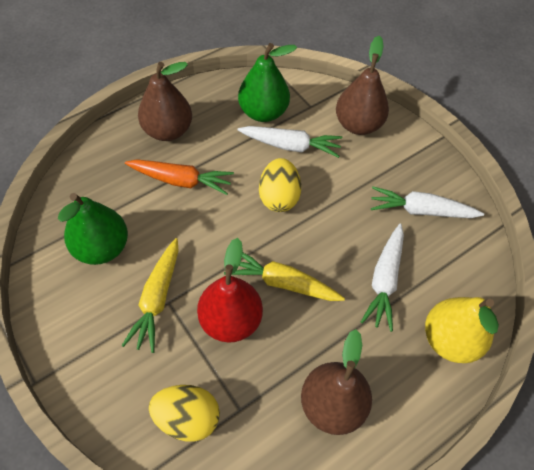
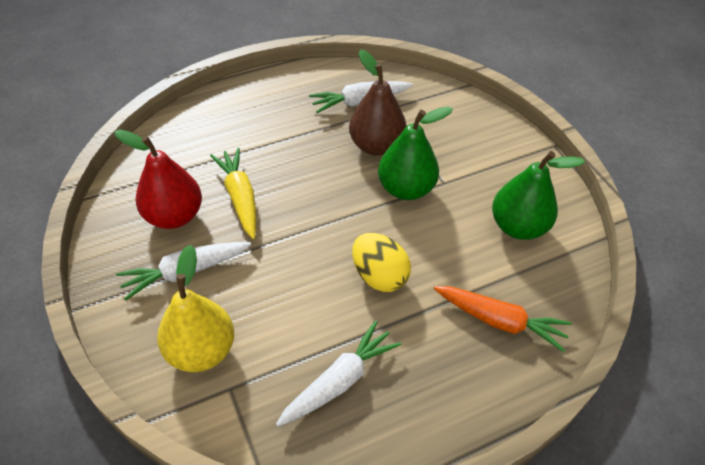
brown pear: [138,62,192,141] [301,329,372,435] [336,36,389,135] = 3 -> [349,50,407,156] = 1
yellow carrot: [122,238,179,353] [224,253,345,301] = 2 -> [210,148,256,239] = 1
yellow egg: [149,385,220,442] [259,158,301,212] = 2 -> [352,233,411,292] = 1

